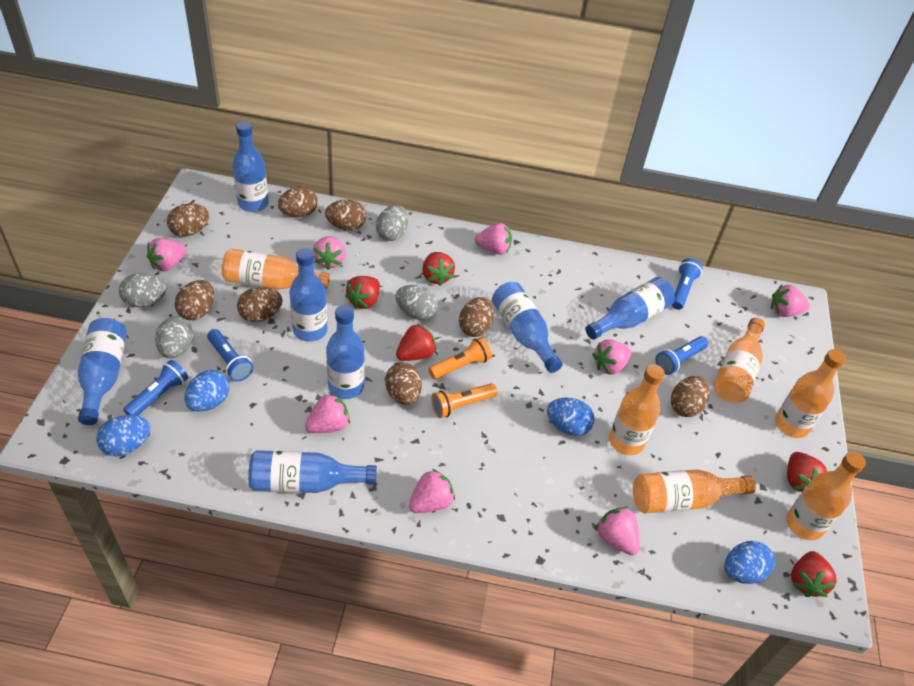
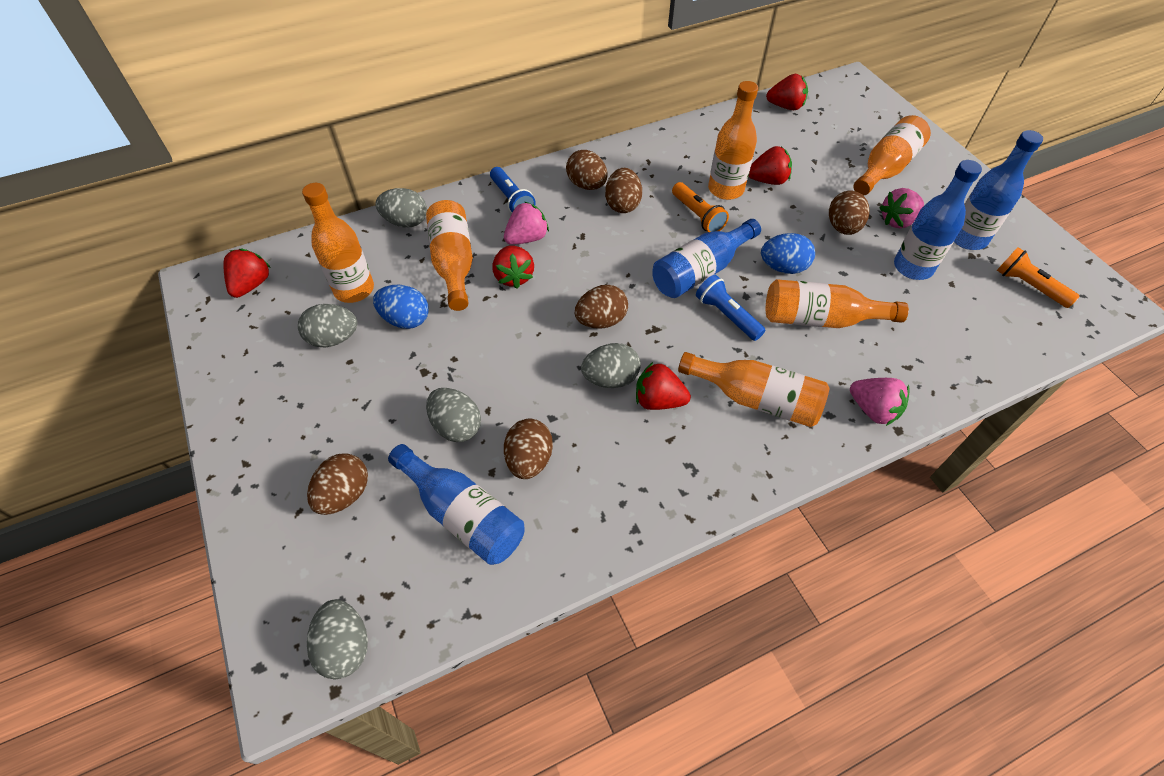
blue bottle: [78,318,127,425] [232,121,269,212] [248,450,377,493] [289,248,327,342] [326,305,365,399] [492,282,563,373] [586,277,675,339] = 7 -> [388,444,525,565] [652,219,761,298] [894,160,982,280] [954,130,1043,250] = 4
blue egg: [96,415,150,456] [185,370,229,412] [547,398,595,436] [724,541,775,584] = 4 -> [373,285,429,329] [761,233,815,274] = 2
blue flashlight: [123,360,188,416] [207,329,253,381] [655,336,708,375] [672,258,703,310] = 4 -> [490,167,536,213] [696,275,766,341] = 2
brown egg: [167,204,209,237] [175,280,214,320] [237,287,283,322] [278,186,318,217] [325,199,366,230] [385,363,422,405] [459,297,494,337] [671,376,709,417] = 8 -> [307,453,368,515] [504,419,553,479] [566,150,608,190] [575,285,628,329] [605,168,642,213] [829,191,870,235] = 6
grey egg: [119,273,166,307] [155,317,193,358] [376,205,408,241] [395,285,438,320] = 4 -> [298,304,357,347] [307,599,368,679] [375,188,427,228] [426,388,481,442] [581,343,641,388] = 5
pink strawberry: [147,238,187,271] [305,393,350,433] [313,236,346,270] [409,469,455,513] [475,223,512,255] [592,340,631,374] [595,507,640,555] [771,285,810,317] = 8 -> [504,202,549,245] [850,378,910,426] [879,188,924,228] = 3

